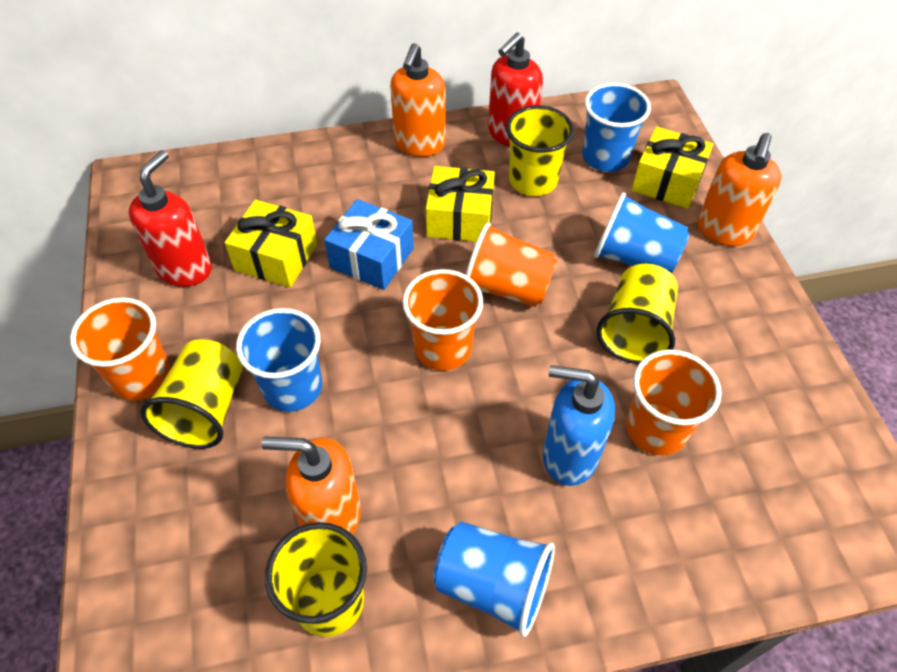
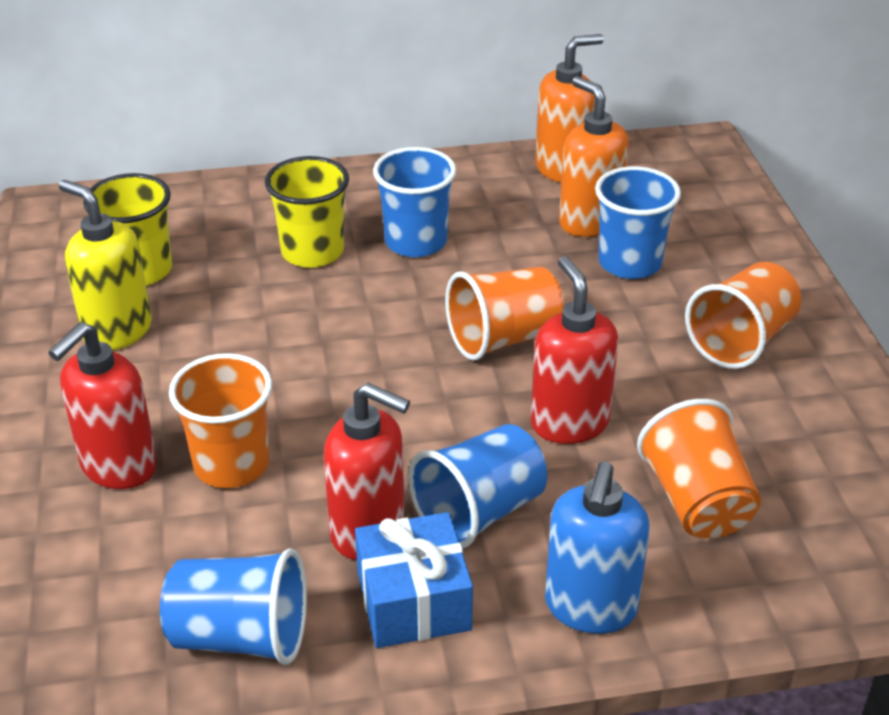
orange soap dispenser: [261,437,361,535] [390,43,446,157] [697,133,781,246] = 3 -> [535,34,604,182] [559,76,629,237] = 2
red soap dispenser: [129,150,212,287] [488,32,543,147] = 2 -> [48,322,157,489] [324,383,410,560] [531,256,618,444] = 3
yellow cup: [140,340,243,449] [265,522,367,637] [506,105,574,196] [597,264,678,364] = 4 -> [83,173,172,286] [265,156,349,268] = 2
yellow gift: [225,200,318,288] [426,166,495,242] [631,126,713,209] = 3 -> none = 0
yellow soap dispenser: none = 0 -> [59,180,152,350] = 1

